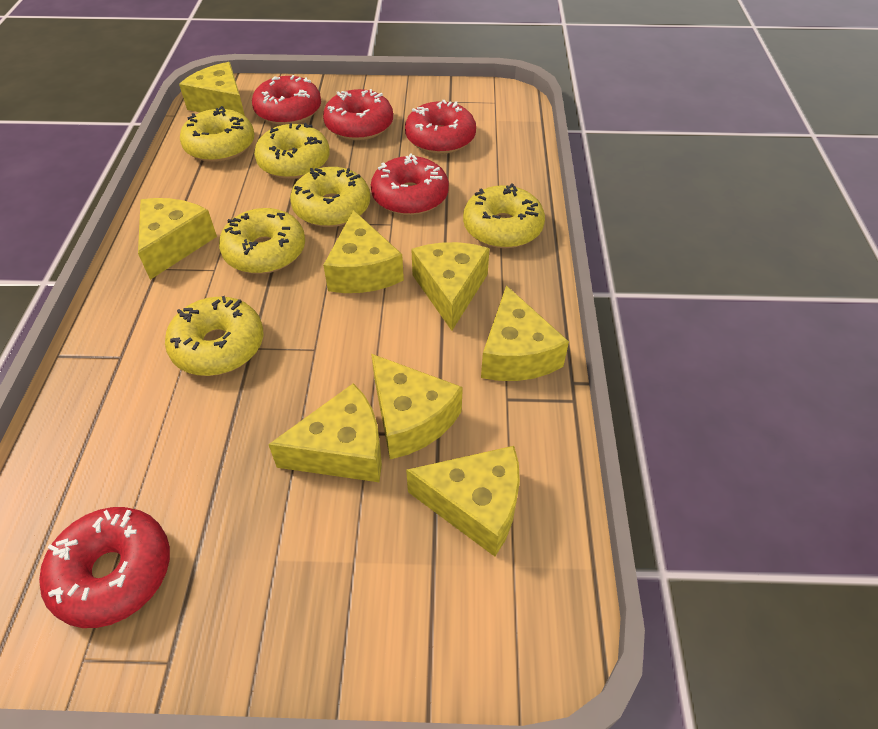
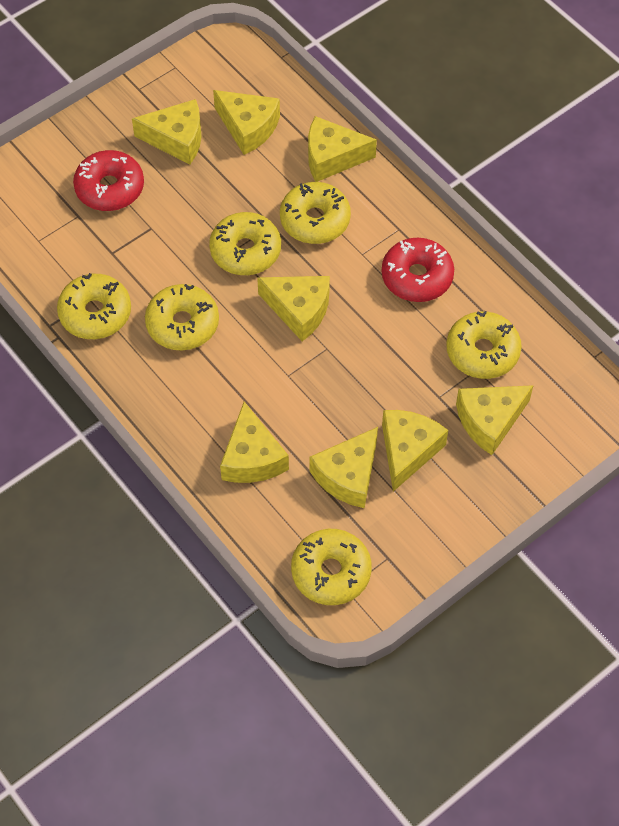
red donut: [39,507,170,628] [252,75,321,125] [323,89,393,141] [371,153,449,215] [405,100,476,154] = 5 -> [73,150,144,211] [382,238,454,302] = 2

